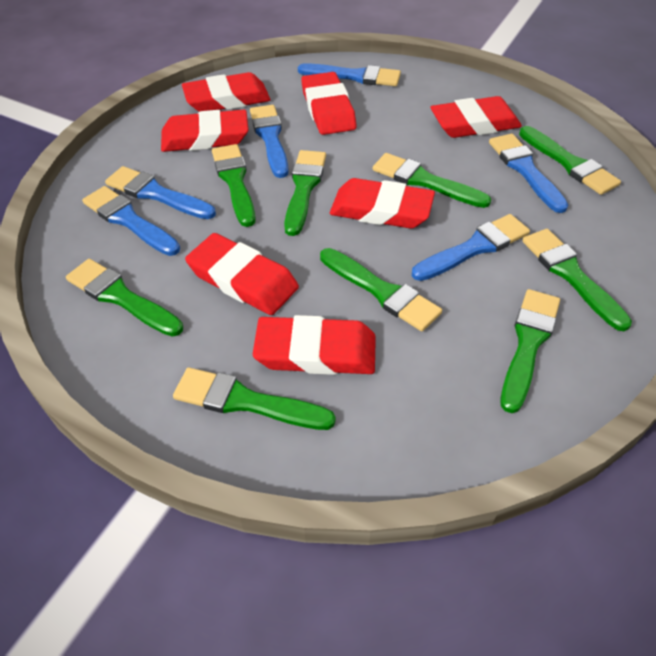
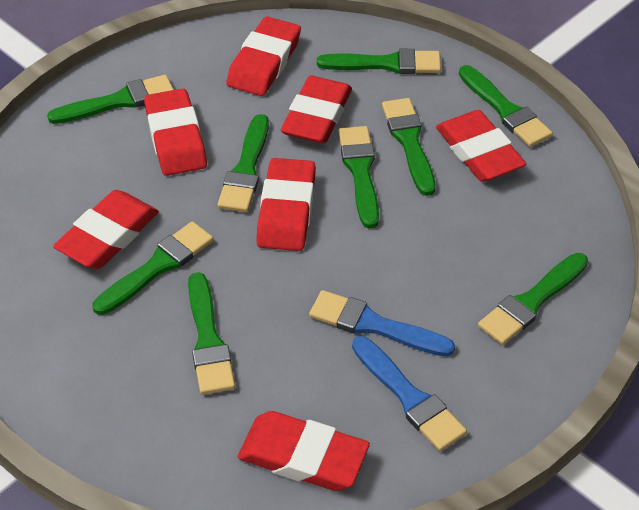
blue brush: [82,186,180,256] [105,166,216,219] [250,105,289,178] [298,63,401,86] [412,214,530,281] [489,134,568,213] = 6 -> [309,290,455,357] [352,336,467,451] = 2

